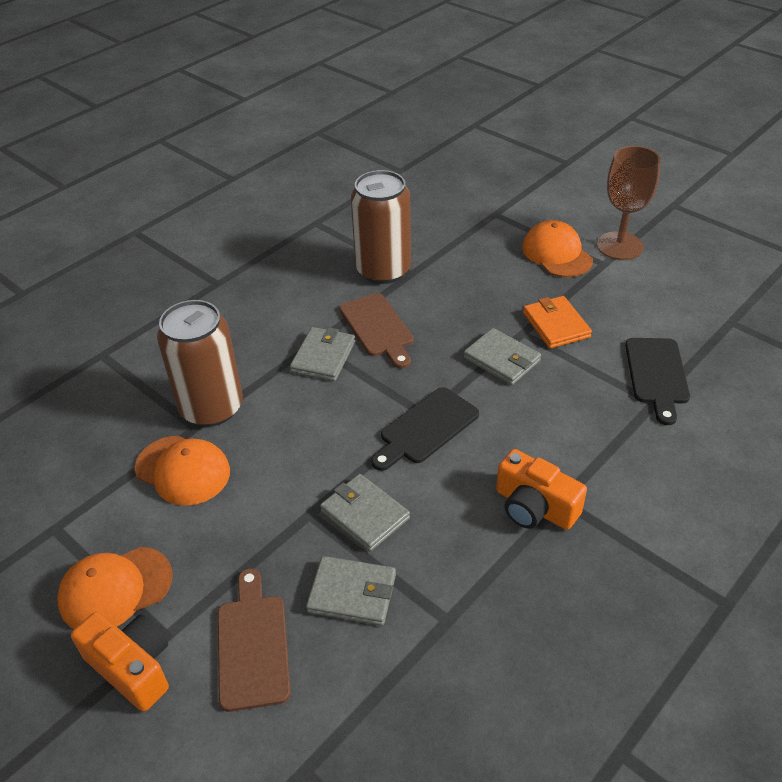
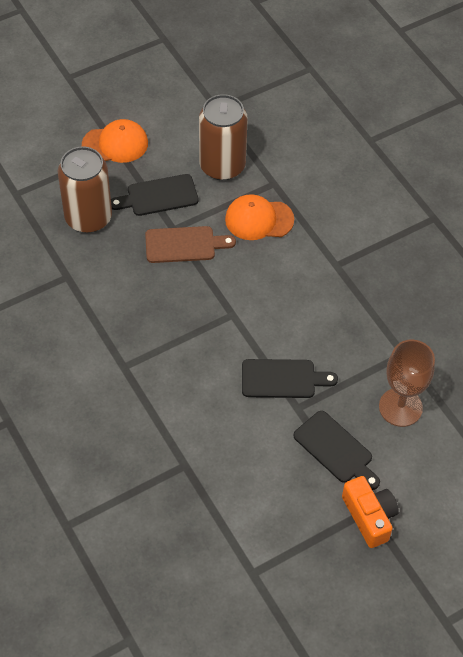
black cutting board: [371,387,479,471] [625,338,690,425] = 2 -> [111,174,199,216] [242,359,338,398] [294,411,380,490] = 3
brown cutting board: [218,568,291,712] [339,293,414,369] = 2 -> [145,226,236,263] = 1
grey wallet: [290,327,355,381] [306,556,396,626] [320,474,410,552] [463,328,541,385] = 4 -> none = 0
orange camera: [71,612,169,712] [496,449,587,530] = 2 -> [342,476,399,548] = 1
orange cap: [57,547,173,629] [135,436,230,506] [522,220,593,277] = 3 -> [82,119,148,163] [225,194,294,240] = 2
orange wallet: [523,296,592,349] = 1 -> none = 0

